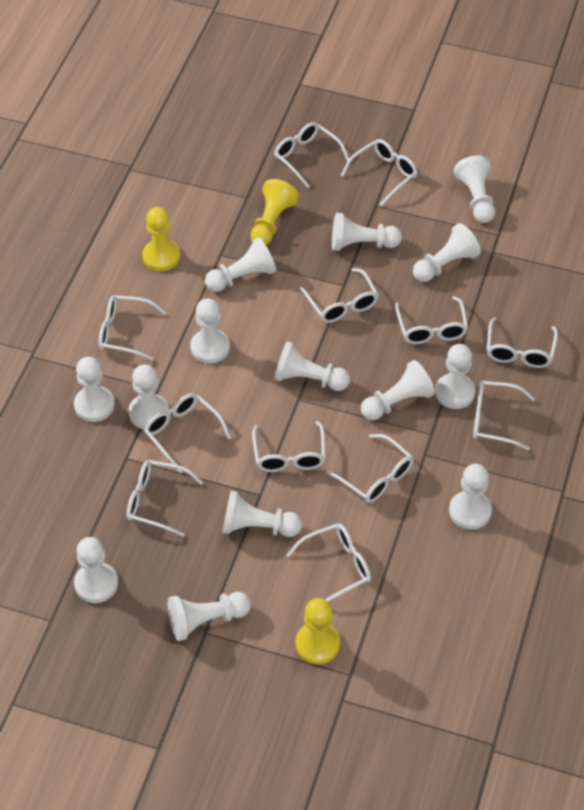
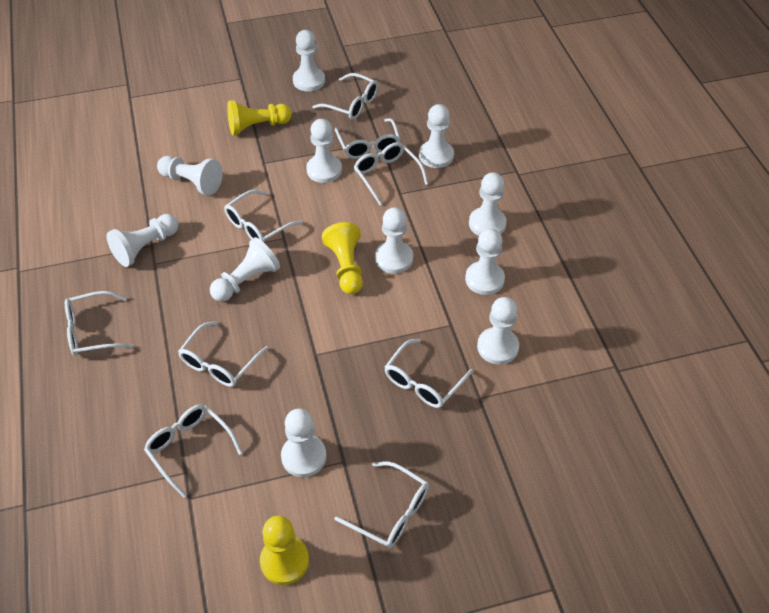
white glasses: [99,295,166,361] [126,460,203,537] [144,393,231,473] [252,421,326,472] [274,122,349,188] [287,523,371,602] [300,268,379,323] [326,434,413,503] [341,139,418,206] [395,296,468,344] [473,381,535,450] [487,317,558,368] = 12 -> [65,291,134,356] [144,404,243,497] [178,321,269,387] [224,190,303,242] [312,73,378,120] [334,461,429,549] [335,118,401,159] [354,142,428,205] [385,339,473,408] = 9
white pawn: [74,357,115,422] [74,537,118,603] [128,364,169,429] [168,592,251,641] [190,298,230,364] [205,237,276,292] [222,491,302,537] [274,341,350,391] [332,213,402,251] [361,360,435,420] [413,223,481,282] [435,344,476,409] [449,464,492,530] [454,155,495,223] = 14 -> [107,214,178,267] [157,156,223,196] [210,237,280,302] [281,409,326,477] [293,30,325,92] [306,119,342,183] [375,207,413,274] [419,104,454,168] [465,228,505,295] [469,172,507,236] [477,297,519,365] = 11

